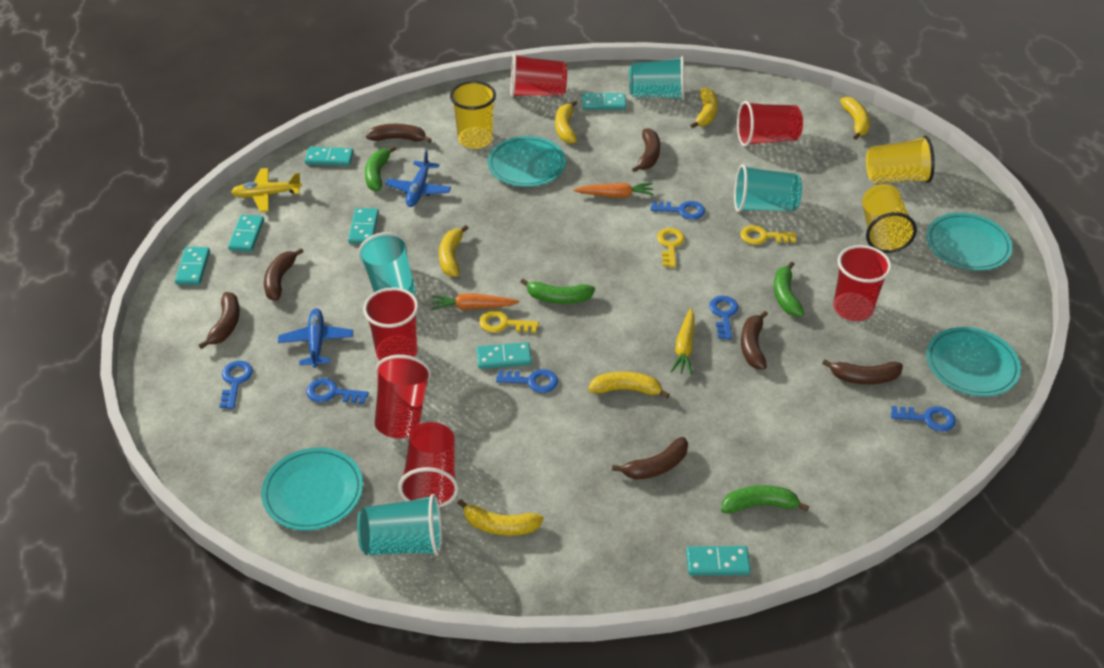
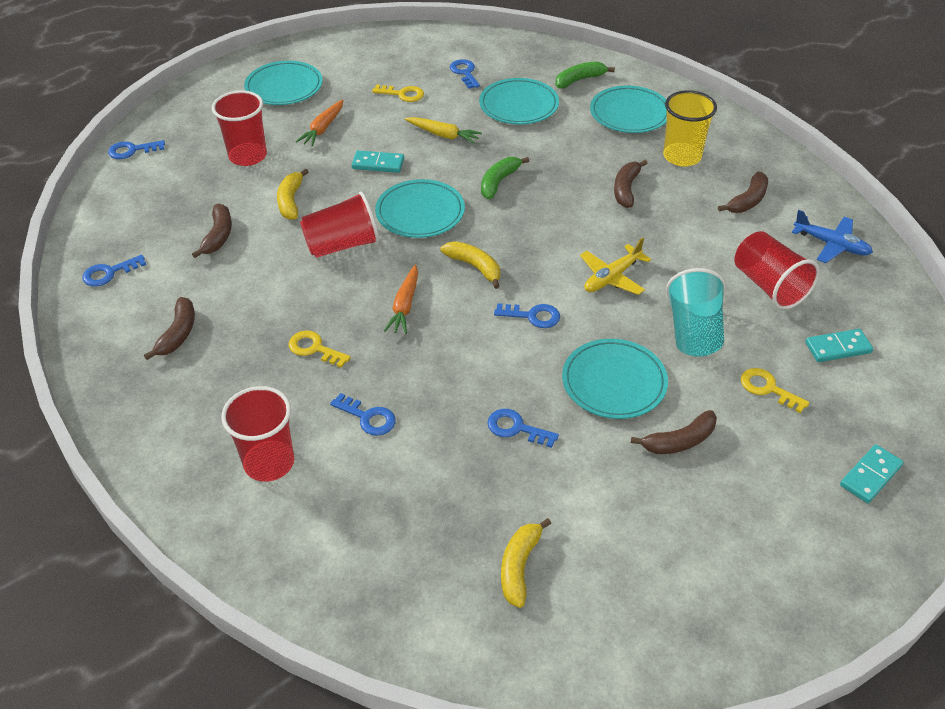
blue plane: [278,308,353,368] [385,150,451,207] = 2 -> [792,210,873,263] = 1
brown banana: [199,292,240,349] [264,248,304,301] [366,124,431,143] [612,437,688,479] [632,128,660,172] [741,311,768,370] [822,359,903,384] = 7 -> [144,297,195,360] [192,204,232,258] [614,160,648,208] [631,410,717,454] [718,172,768,213] = 5
green banana: [365,146,396,191] [521,279,595,304] [721,485,809,513] [774,261,805,317] = 4 -> [481,157,529,199] [555,61,615,89] = 2
red cup: [363,287,419,360] [375,355,431,438] [398,422,459,507] [510,53,567,98] [737,101,803,147] [833,245,892,321] = 6 -> [212,90,267,166] [221,386,294,482] [300,191,379,258] [734,231,820,310] = 4
turquoise cup: [357,494,442,556] [358,232,416,295] [629,56,685,100] [734,164,802,212] = 4 -> [666,268,726,356] = 1
turquoise domino: [175,247,210,285] [228,215,264,252] [305,147,353,166] [348,208,379,244] [477,342,532,369] [582,93,626,110] [686,546,751,575] = 7 -> [352,150,404,173] [805,329,873,362] [840,444,904,503] = 3
turquoise plate: [261,448,363,531] [488,136,566,187] [926,213,1013,271] [926,327,1021,396] = 4 -> [244,61,323,105] [375,179,465,238] [479,78,559,124] [562,339,668,419] [590,86,667,133] = 5
yellow banana: [439,225,468,277] [458,499,543,536] [555,100,577,144] [588,372,670,398] [690,88,718,128] [840,97,870,140] = 6 -> [277,168,309,220] [441,241,500,289] [501,518,551,608] = 3
yellow cup: [450,81,496,149] [862,184,917,253] [866,136,935,183] = 3 -> [663,90,717,166] = 1

